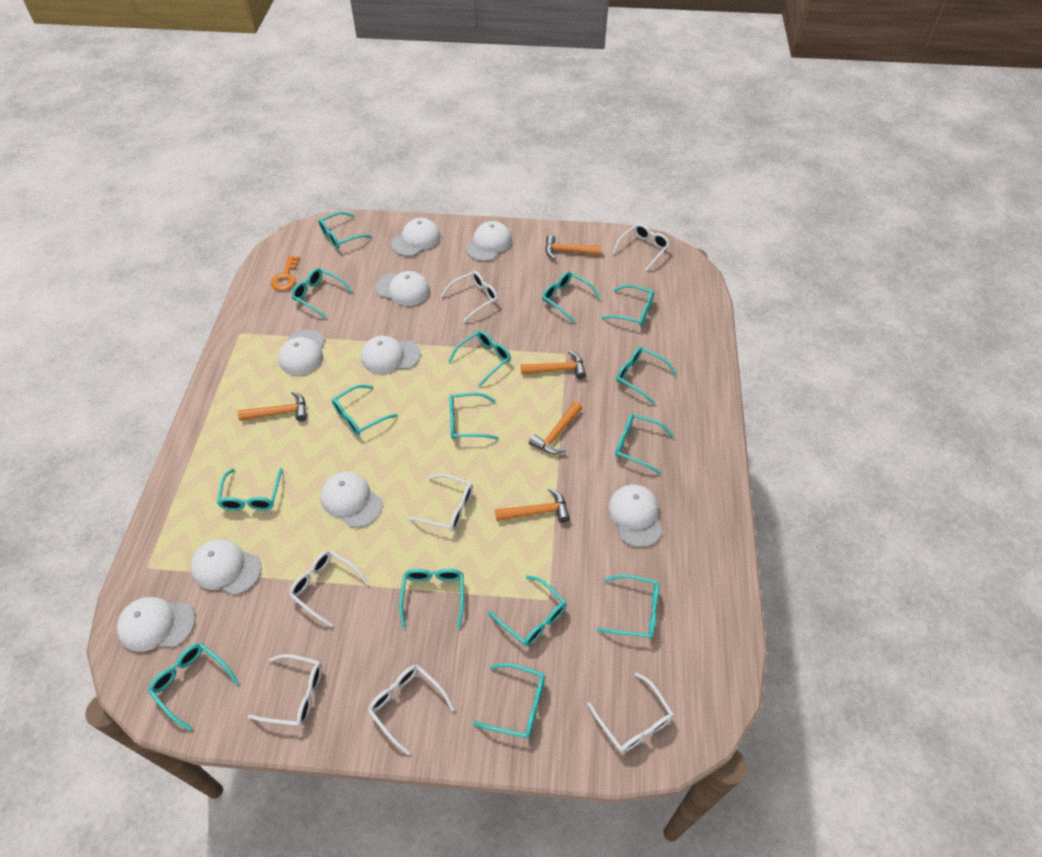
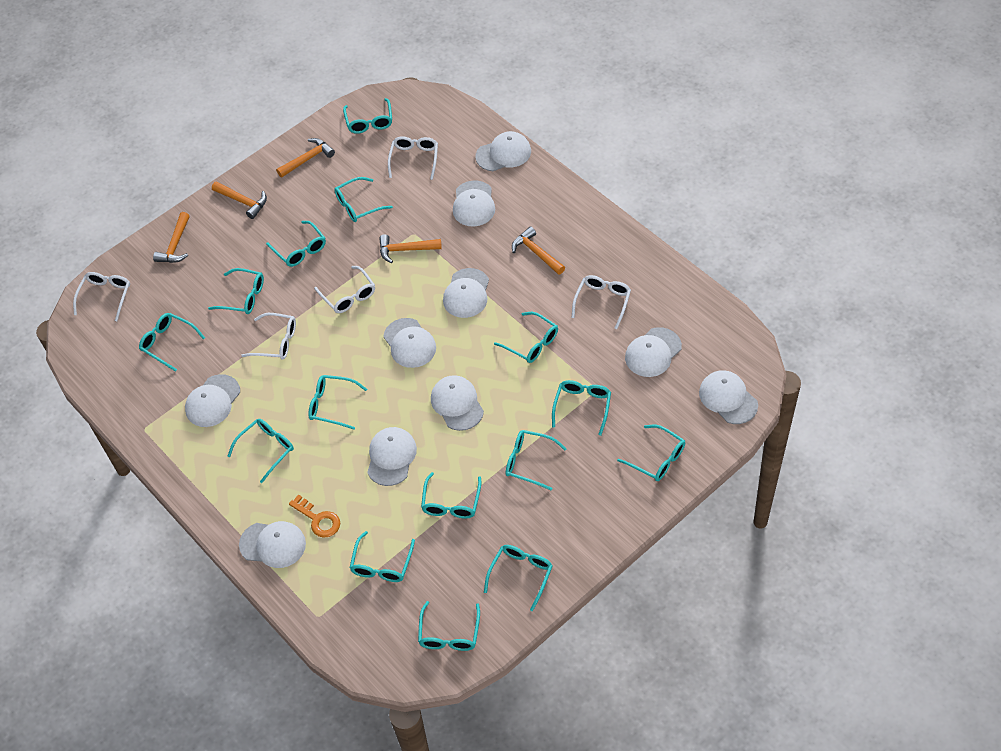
white cap: [117,597,195,652] [191,539,262,595] [278,329,325,375] [321,472,383,528] [361,336,421,374] [375,271,430,306] [391,218,441,256] [466,221,512,261] [608,485,662,547] = 9 -> [185,374,240,427] [239,521,306,568] [367,427,417,486] [383,318,436,368] [431,375,484,431] [443,268,489,318] [453,180,495,226] [476,131,531,171] [625,327,682,377] [699,370,758,424] = 10
white glasses: [248,654,322,726] [289,550,369,627] [368,665,455,755] [407,474,473,531] [441,271,498,322] [587,672,674,753] [613,224,670,271] = 7 -> [73,272,130,321] [241,313,296,360] [314,266,375,313] [388,136,438,180] [572,275,631,329] = 5

